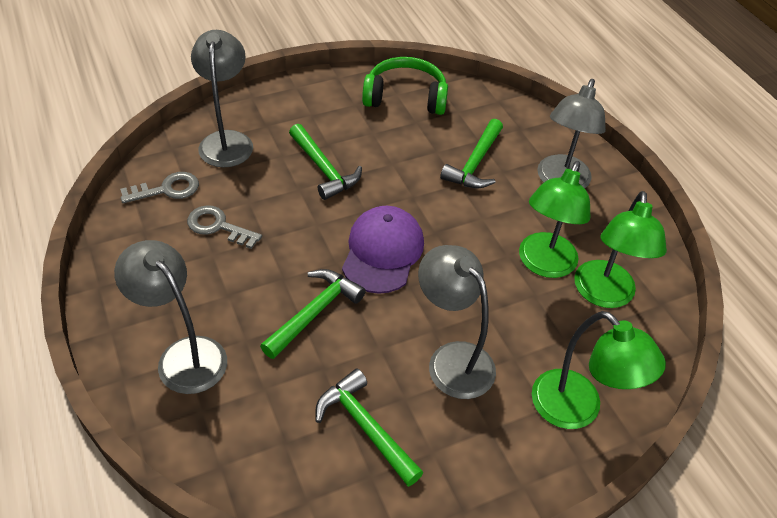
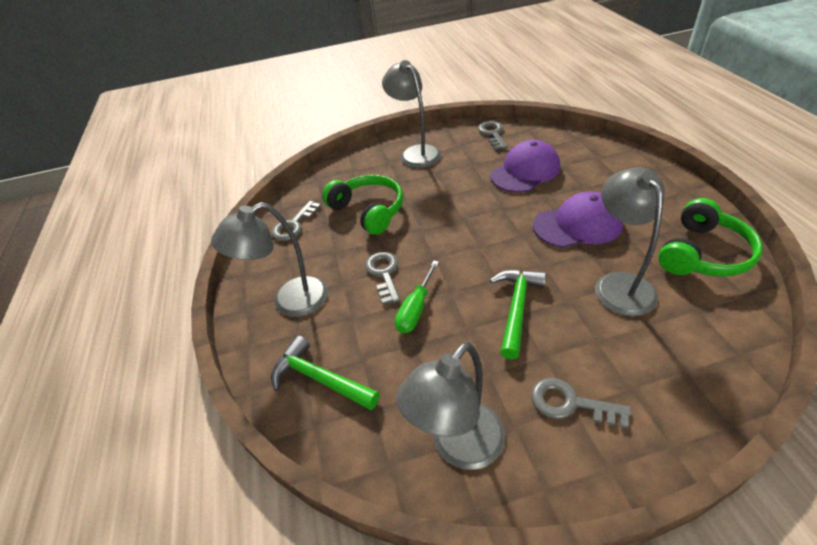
green hammer: [260,269,366,359] [289,124,362,200] [315,369,424,487] [440,119,503,188] = 4 -> [271,336,380,410] [490,269,546,359] = 2
green headphones: [362,57,448,115] = 1 -> [322,175,403,235] [658,198,763,277] = 2
green lamp: [519,161,590,278] [532,311,666,429] [574,191,667,308] = 3 -> none = 0
green screwdriver: none = 0 -> [395,260,439,333] = 1
grey key: [120,172,199,203] [187,205,262,249] = 2 -> [271,201,321,241] [365,252,400,304] [478,121,508,150] [531,378,631,428] = 4
purple cap: [342,206,424,294] = 1 -> [490,140,560,192] [533,192,623,248] = 2

